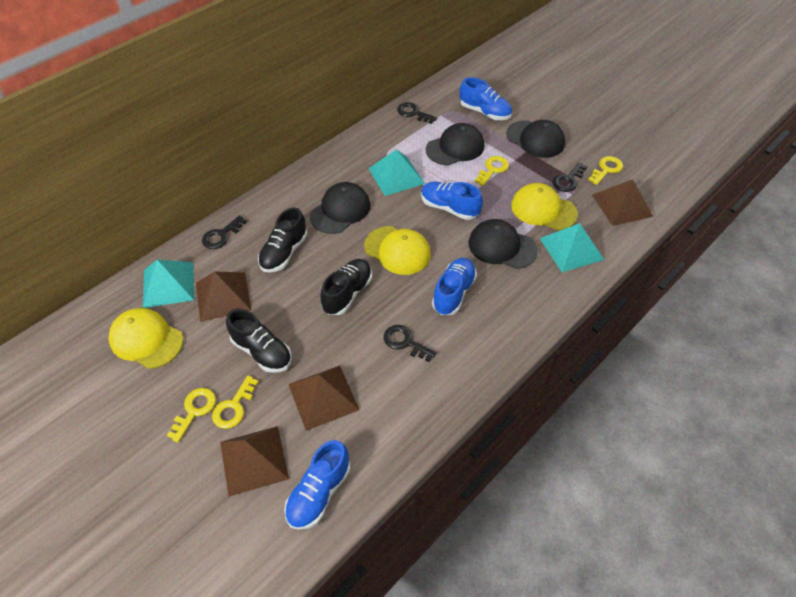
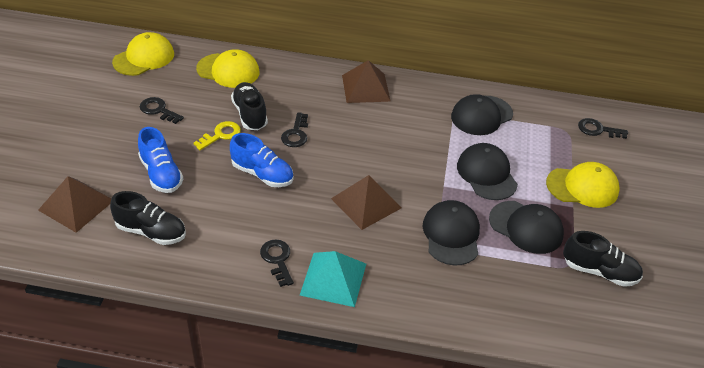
blue shoe: [284,440,350,530] [421,182,483,220] [432,258,477,315] [460,77,512,120] = 4 -> [138,127,183,193] [230,133,293,187] = 2
brown pyramid: [196,271,252,322] [220,426,289,497] [288,365,359,431] [592,179,654,226] = 4 -> [38,176,111,233] [331,175,401,230] [342,60,391,103] = 3
turquoise pyramid: [143,260,194,308] [368,149,425,196] [539,223,604,272] = 3 -> [300,251,366,307] = 1
yellow key: [166,388,216,443] [212,375,259,429] [475,156,509,186] [588,156,623,185] = 4 -> [193,121,241,150] = 1

